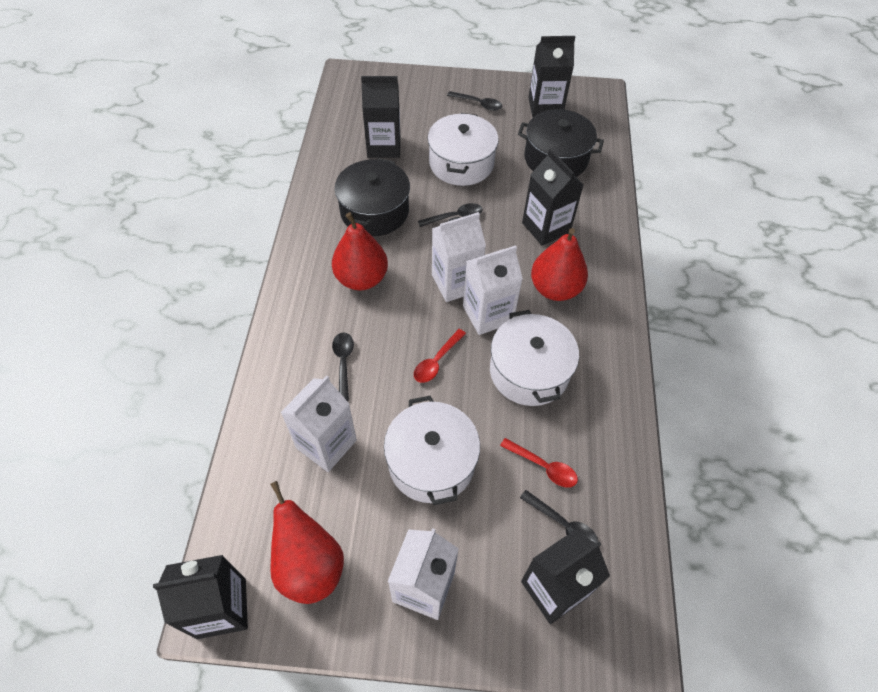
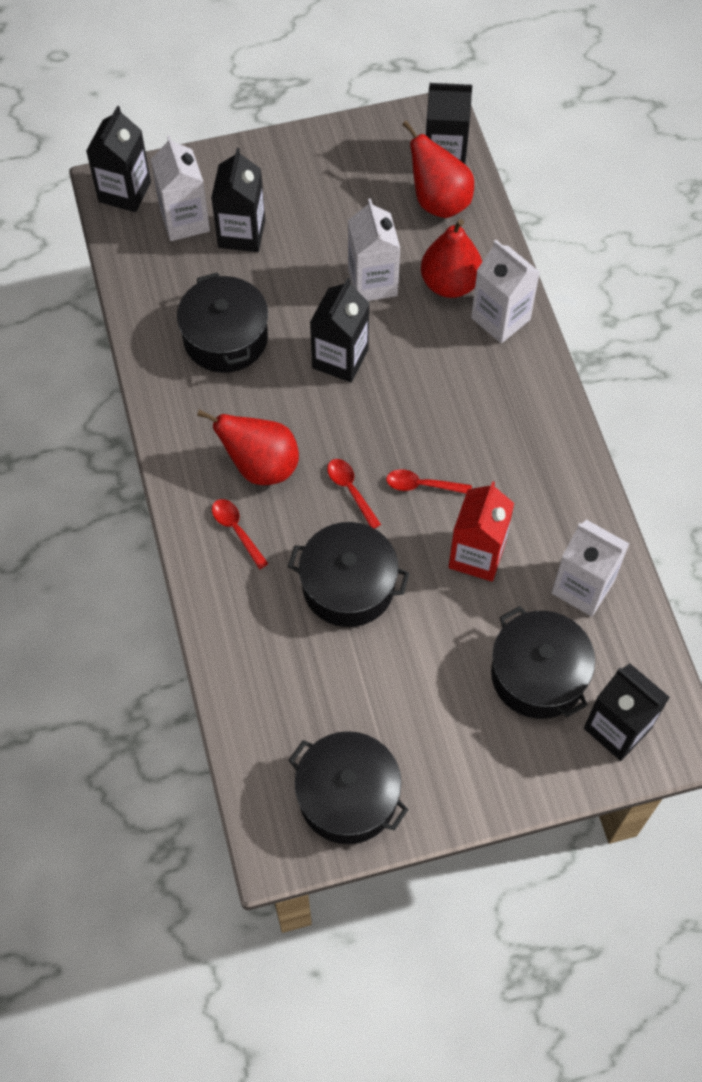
black pot: [335,158,410,236] [518,109,604,177] = 2 -> [177,272,268,373] [288,522,410,627] [288,731,409,844] [491,606,595,719] = 4
black spoon: [332,333,354,401] [418,203,483,227] [447,91,502,111] [520,490,598,543] = 4 -> none = 0
red carton: none = 0 -> [448,481,514,582] = 1
red spoon: [414,329,466,383] [500,438,578,488] = 2 -> [212,499,269,569] [327,459,381,529] [386,469,472,494] = 3
white pot: [384,396,480,505] [428,113,499,186] [490,310,579,406] = 3 -> none = 0

